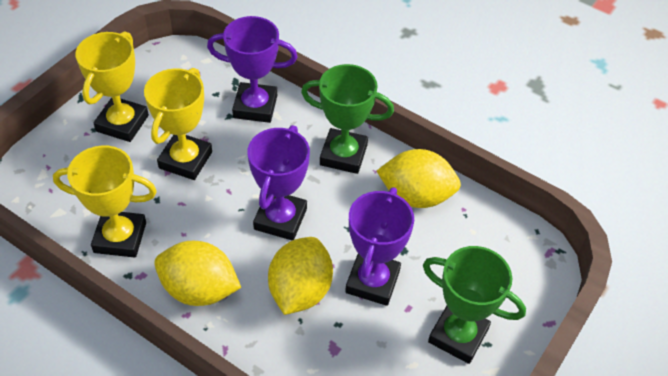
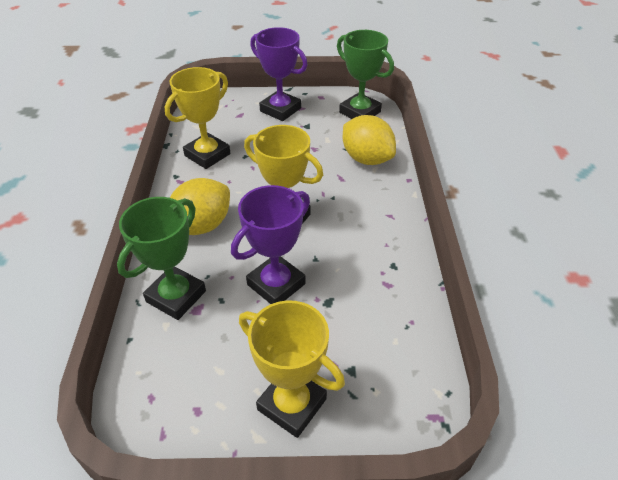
purple trophy: [207,16,297,123] [247,125,310,240] [345,187,414,306] = 3 -> [231,185,310,304] [250,27,308,121] = 2
yellow lemon: [154,241,241,306] [268,237,333,315] [377,149,461,208] = 3 -> [170,178,230,235] [343,115,396,165] = 2

